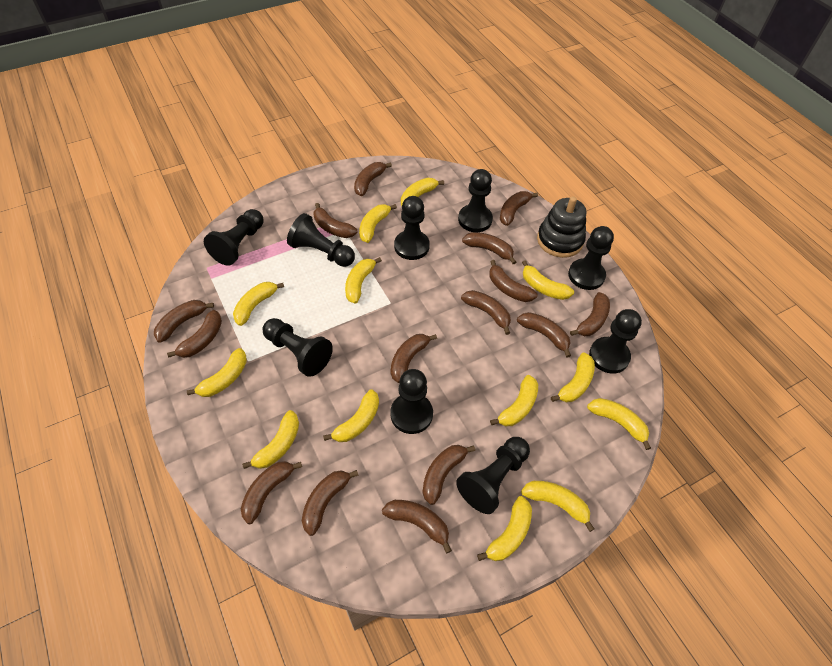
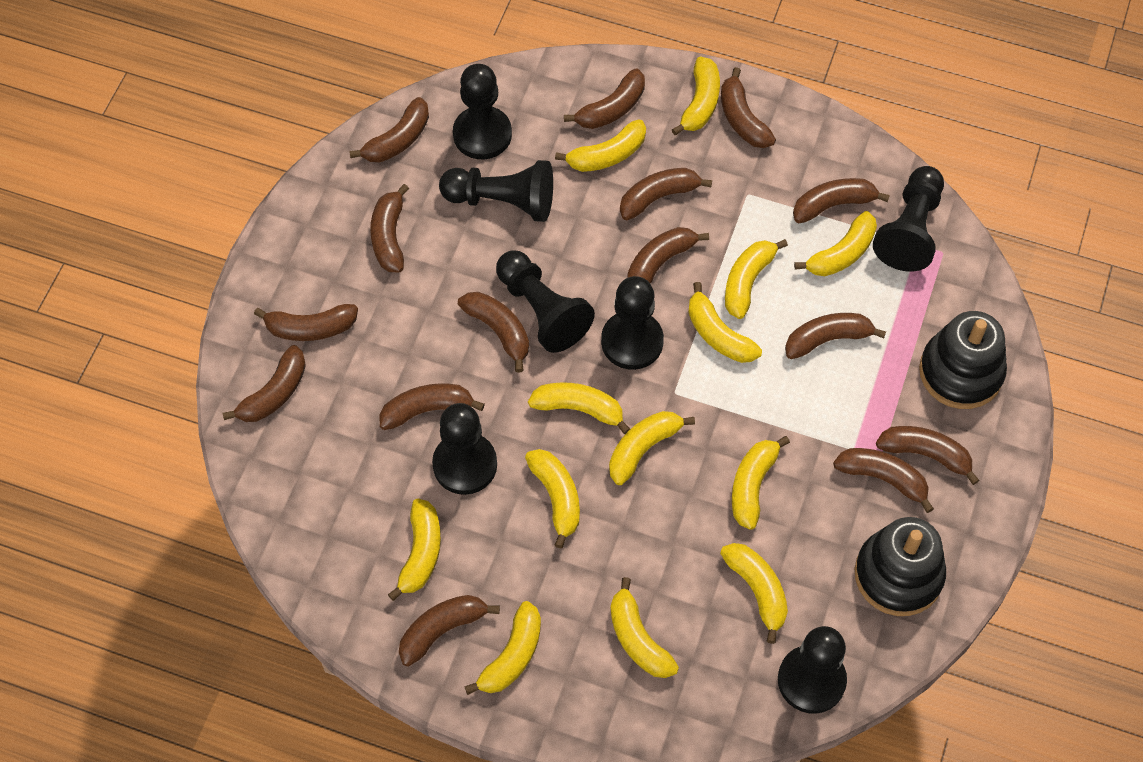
black pawn: [204,209,264,265] [262,318,333,377] [287,213,355,267] [390,369,433,434] [394,196,430,260] [456,437,530,514] [458,169,493,232] [568,226,614,290] [589,309,642,374] = 9 -> [432,403,497,495] [439,160,553,222] [453,64,512,159] [496,251,595,353] [601,276,664,370] [778,626,847,713] [873,166,944,272] = 7
black stacking toy: [537,196,586,258] = 1 -> [855,517,946,616] [919,311,1007,409] = 2

